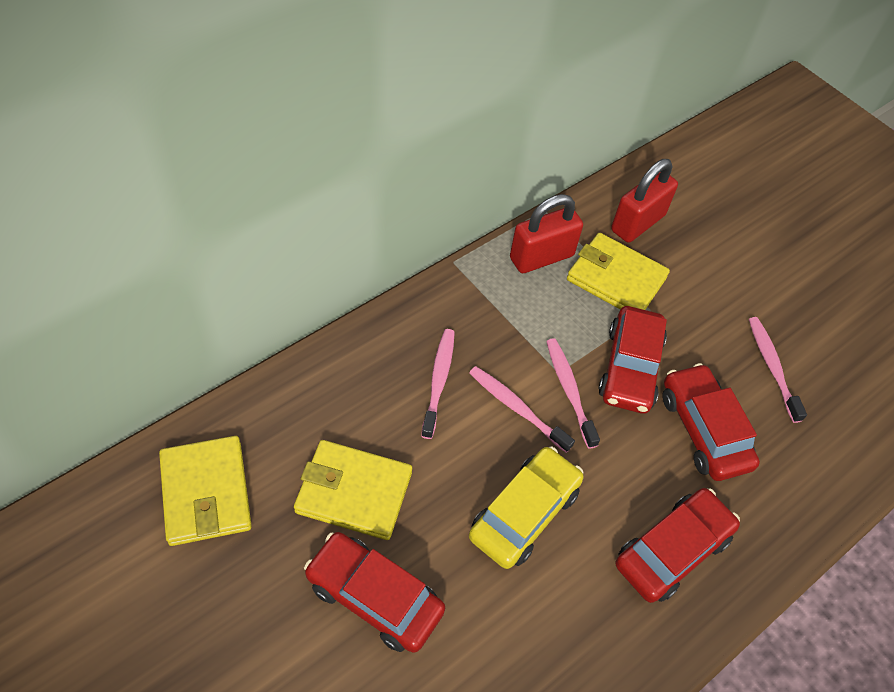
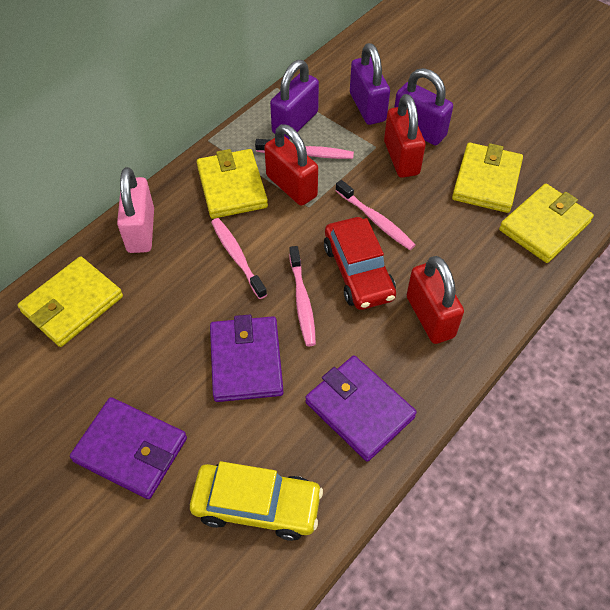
pink padlock: none = 0 -> [117,167,154,253] = 1
purple padlock: none = 0 -> [270,60,319,140] [350,43,390,125] [394,68,453,145] = 3
purple wallet: none = 0 -> [70,397,187,499] [210,315,284,402] [305,356,417,462] = 3
red car: [304,532,445,653] [598,306,667,414] [616,488,740,603] [663,363,760,481] = 4 -> [324,217,396,310] = 1
red padlock: [510,194,583,273] [611,159,678,243] = 2 -> [264,124,318,206] [384,94,426,178] [407,256,464,344] = 3
yellow wallet: [159,436,252,546] [294,440,412,540] [567,233,670,310] = 3 -> [18,256,123,347] [197,149,268,219] [452,143,523,213] [499,184,594,263] = 4

